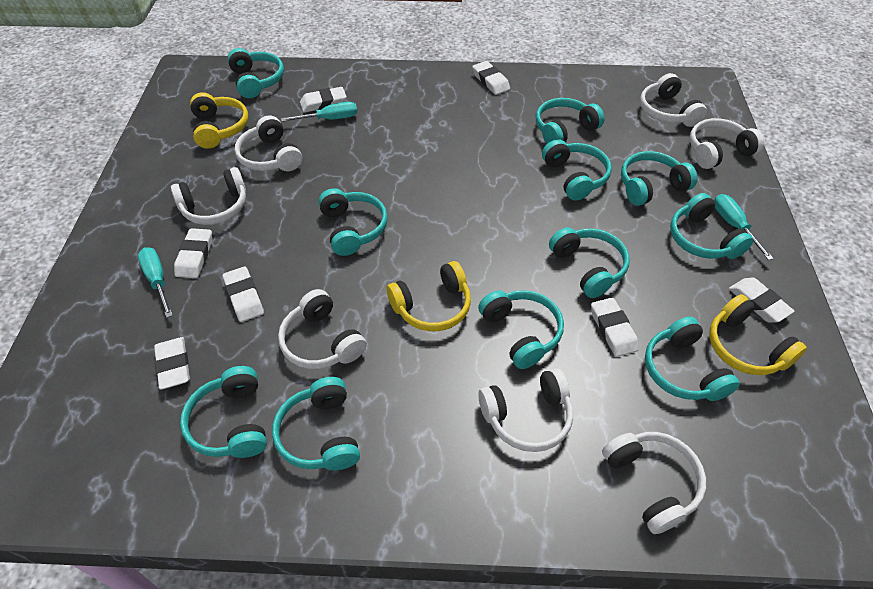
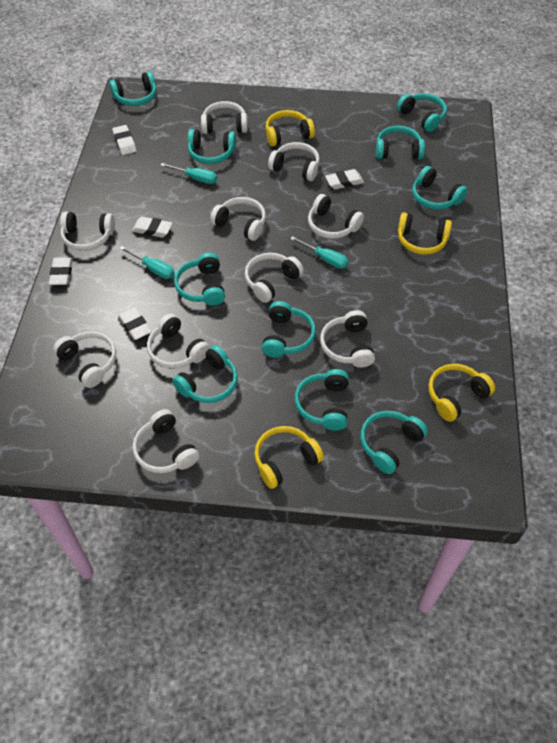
turquoise headphones: [180,366,267,458] [227,48,284,98] [272,377,360,470] [318,188,388,256] [478,290,564,369] [536,98,605,144] [542,139,612,201] [549,228,630,298] [621,151,698,206] [645,317,740,401] [670,193,754,259] = 11 -> [109,71,157,106] [172,345,238,403] [174,253,225,306] [188,129,236,164] [262,301,316,358] [295,369,349,431] [360,411,428,474] [376,126,425,159] [397,93,447,132] [412,166,468,210] = 10
white eraser: [154,337,190,390] [174,228,212,278] [223,267,264,322] [300,87,347,113] [472,61,510,95] [591,298,639,357] [729,278,795,323] = 7 -> [49,257,73,285] [112,125,136,155] [118,307,152,340] [132,217,172,238] [325,169,364,189] = 5
white headphones: [171,167,246,225] [235,115,302,171] [278,289,367,369] [478,368,573,452] [602,432,706,534] [640,73,707,127] [690,118,764,169] = 7 -> [53,331,116,388] [60,212,115,251] [133,409,199,473] [147,314,210,369] [201,101,247,134] [210,197,266,241] [245,253,304,303] [268,142,320,181] [308,194,364,239] [320,310,375,368] = 10
yellow headphones: [190,92,248,149] [387,261,471,332] [709,294,807,375] = 3 -> [254,426,324,489] [266,110,315,146] [398,212,452,255] [428,364,495,422] = 4

